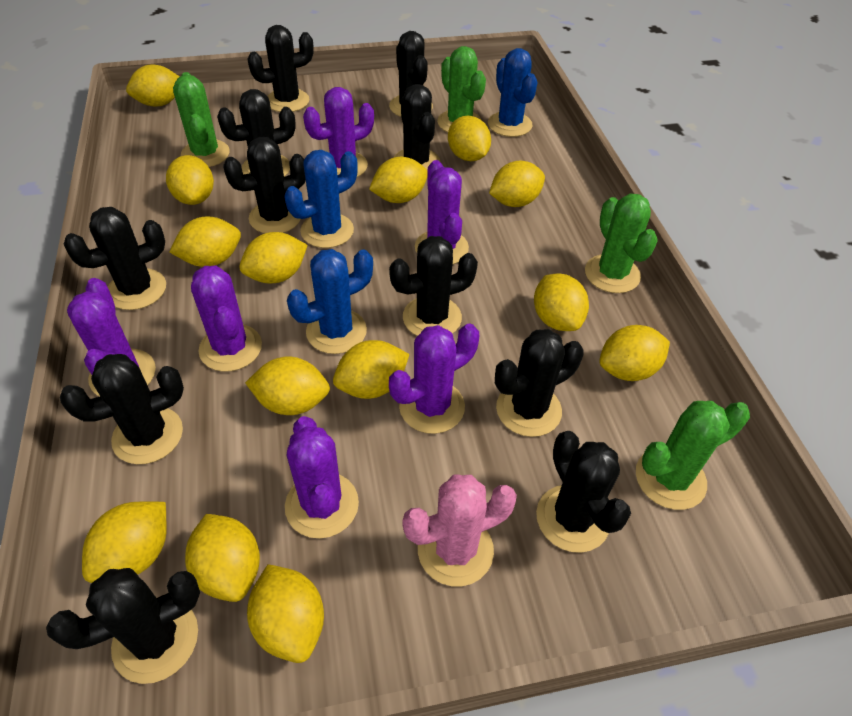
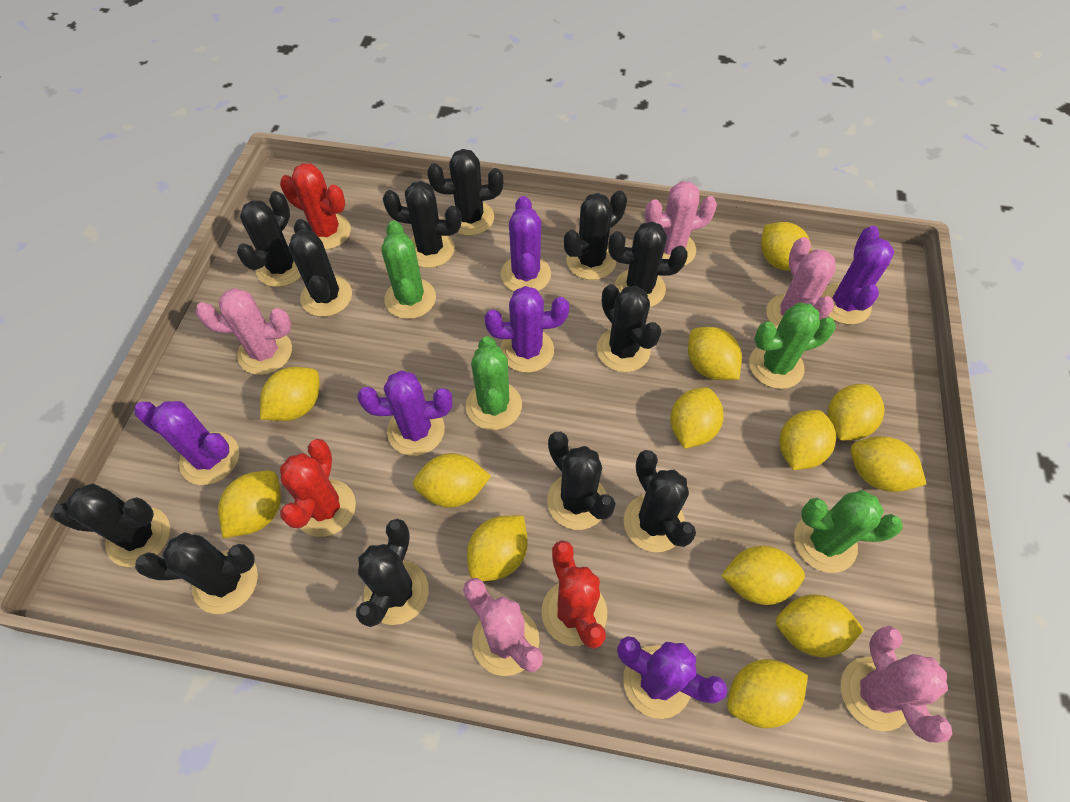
black cactus: [46,568,200,684] [60,354,184,464] [64,207,166,310] [217,89,296,177] [223,137,306,233] [247,25,314,112] [389,31,433,117] [389,236,478,336] [393,84,440,171] [495,329,584,437] [536,431,631,553] = 11 -> [53,484,170,567] [135,532,258,614] [237,191,301,287] [289,219,352,317] [356,519,429,627] [383,181,461,268] [427,149,503,236] [547,432,616,530] [564,190,627,280] [597,284,662,372] [608,221,688,307] [624,450,696,552] = 12
blue cactus: [284,150,358,248] [287,249,373,354] [488,48,537,137] = 3 -> none = 0
pink cactus: [402,475,517,586] = 1 -> [196,288,292,375] [463,578,543,676] [645,181,717,266] [766,237,836,329] [841,626,952,743] = 5
red cactus: none = 0 -> [280,163,351,250] [280,439,356,537] [542,540,607,649] = 3
yellow lemon: [82,502,167,583] [126,64,180,107] [166,155,214,205] [169,216,241,267] [185,514,260,602] [239,232,307,283] [245,356,330,415] [247,564,324,663] [333,340,410,399] [369,157,428,203] [448,116,491,161] [489,161,545,207] [534,273,589,331] [599,325,670,381] = 14 -> [218,471,281,538] [260,367,319,421] [413,453,491,508] [467,515,528,581] [670,387,724,448] [688,327,742,380] [721,546,805,605] [727,659,808,728] [761,222,811,271] [776,595,864,657] [780,410,836,470] [827,384,884,441] [851,436,926,492] = 13

